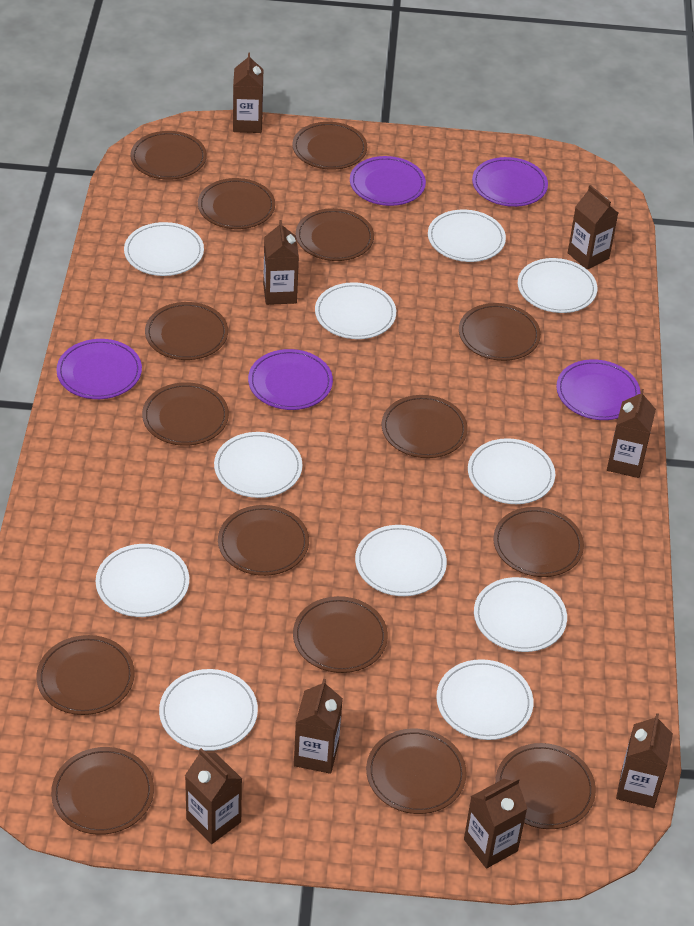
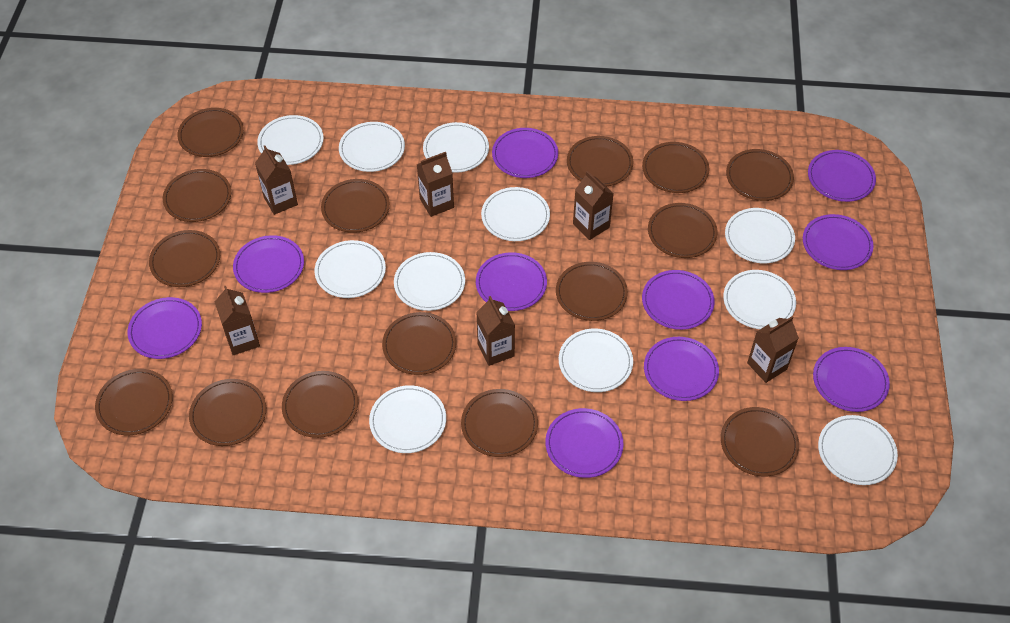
brown carton: [185,748,242,844] [233,52,263,133] [263,220,299,305] [294,679,343,774] [464,778,528,869] [568,185,618,270] [607,389,656,478] [616,713,673,808] = 8 -> [215,286,260,355] [255,146,298,215] [417,152,454,217] [476,296,515,366] [573,171,614,240] [747,316,799,383] = 6
purple plate: [56,339,142,399] [248,349,333,410] [350,156,426,206] [472,157,548,207] [556,359,641,420] = 5 -> [128,297,202,359] [233,235,304,293] [476,252,547,311] [492,128,558,178] [545,408,624,478] [642,270,715,330] [644,337,719,401] [803,214,874,270] [808,150,876,202] [813,347,890,412] = 10

